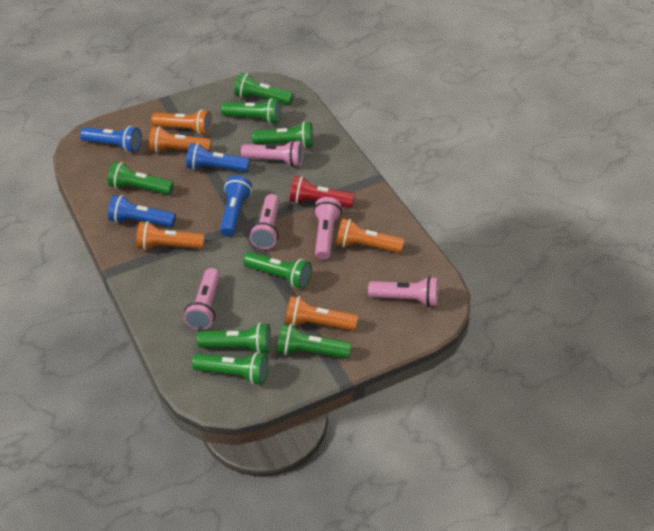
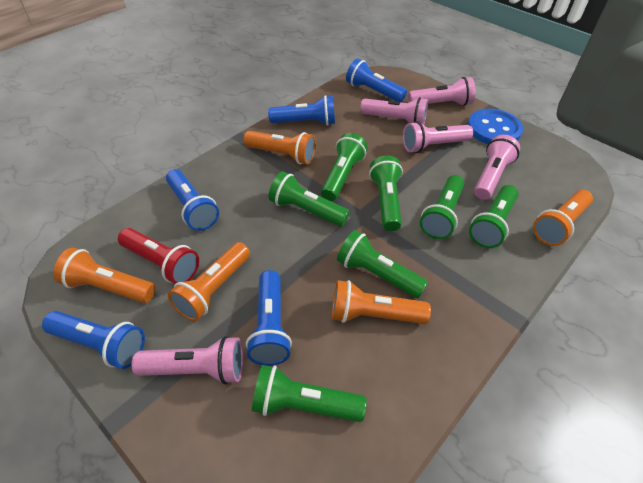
blue button: none = 0 -> [468,109,523,144] = 1
blue flashlight: [80,126,142,153] [108,195,176,227] [186,143,250,172] [221,176,252,237] = 4 -> [42,311,145,369] [166,169,219,231] [246,270,292,366] [268,95,335,126] [346,58,407,102] = 5
green flashlight: [108,161,174,195] [192,352,268,385] [197,323,271,354] [221,98,281,124] [235,73,294,105] [243,252,312,289] [252,121,313,148] [277,324,352,359] = 8 -> [252,365,367,422] [268,171,350,226] [321,133,368,201] [337,230,428,298] [369,155,403,231] [420,175,465,239] [469,185,519,248] = 7

